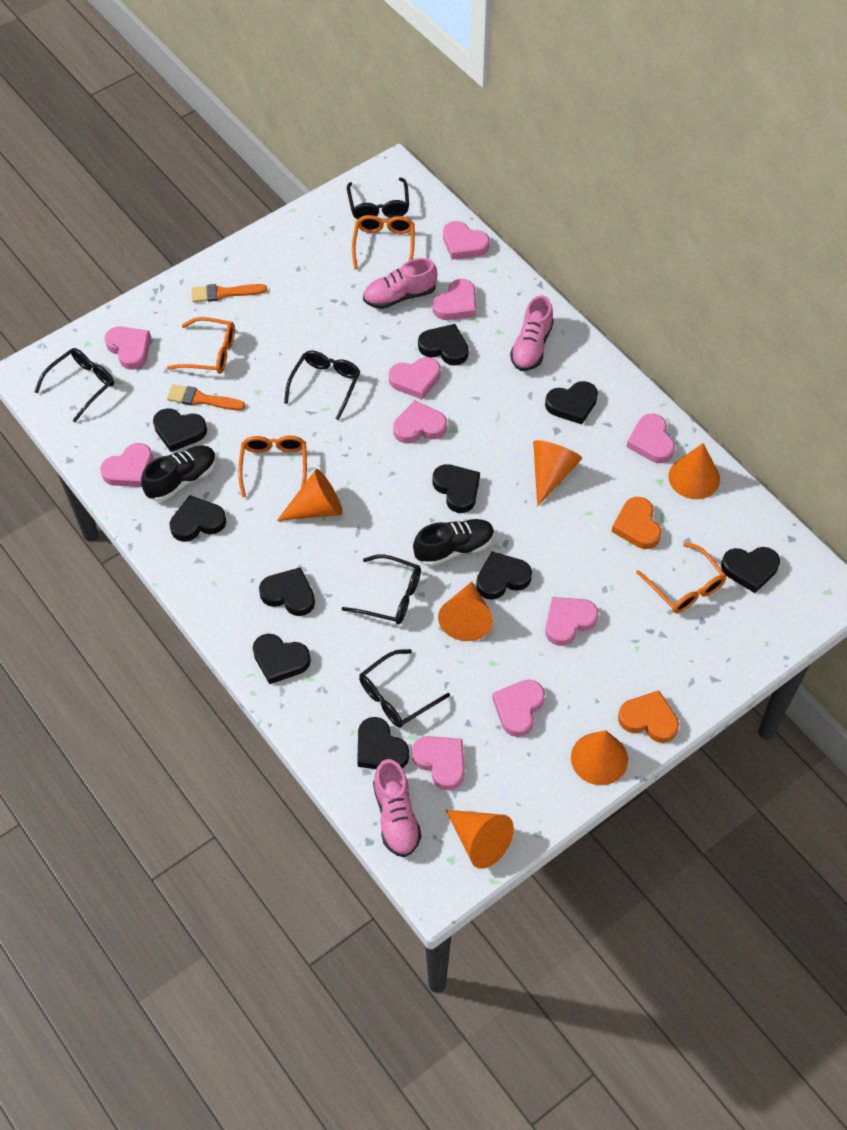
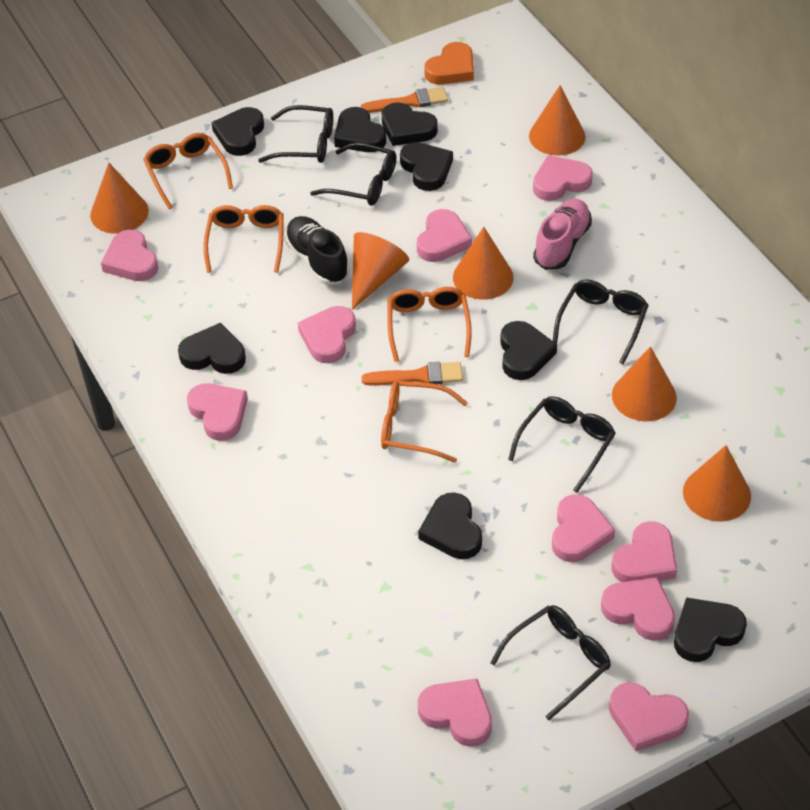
black heart: [153,408,207,452] [170,495,226,542] [253,634,311,684] [259,568,315,616] [357,717,409,769] [418,324,469,366] [433,464,480,513] [476,551,532,600] [545,381,598,424] [721,547,780,593] = 10 -> [178,323,246,374] [212,107,264,156] [334,107,386,152] [381,102,438,146] [400,142,453,191] [418,492,482,559] [500,321,557,380] [674,598,747,662] = 8
black shoe: [141,446,216,502] [413,519,494,567] = 2 -> [285,216,349,285] = 1
orange heart: [611,497,661,549] [618,690,679,743] = 2 -> [424,42,474,85] = 1
pink shoe: [363,258,437,309] [373,759,421,857] [510,295,554,371] = 3 -> [533,199,592,270] = 1

